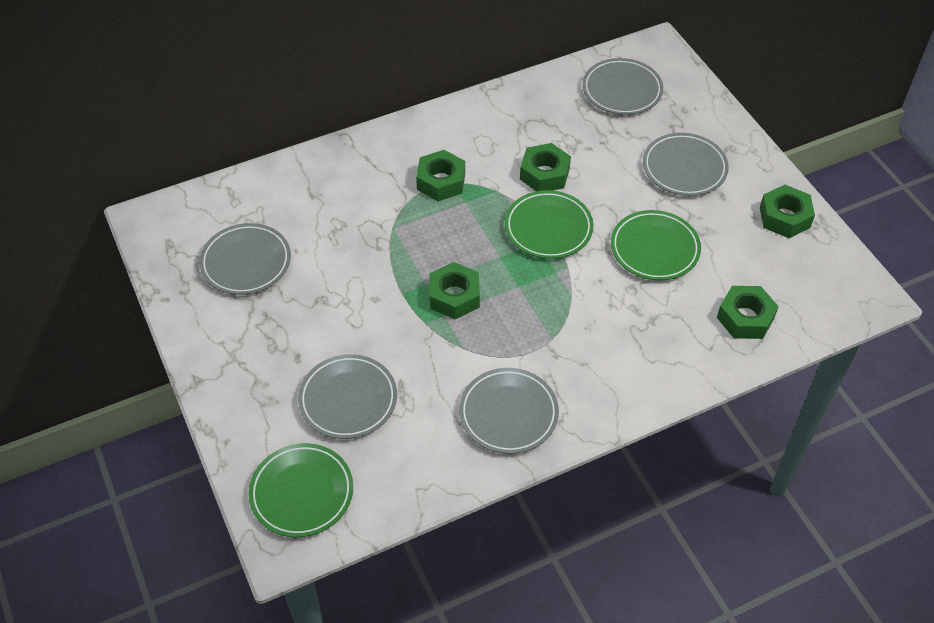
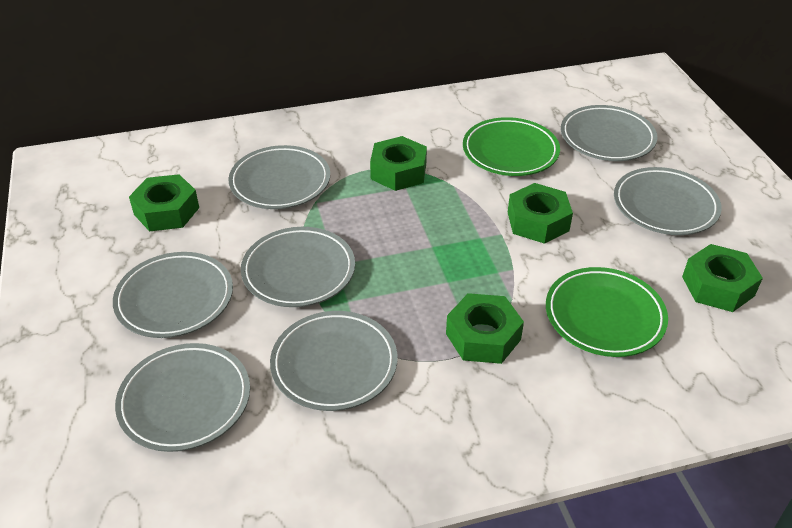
green plate: [248,443,353,537] [505,190,593,259] [611,210,701,280] = 3 -> [463,117,560,176] [546,267,668,357] = 2
grey plate: [199,223,291,295] [298,354,397,439] [459,368,559,454] [582,58,663,115] [643,133,729,196] = 5 -> [113,252,233,338] [115,343,250,452] [228,145,330,209] [241,227,355,307] [270,311,398,411] [561,105,657,161] [614,167,722,235] = 7

